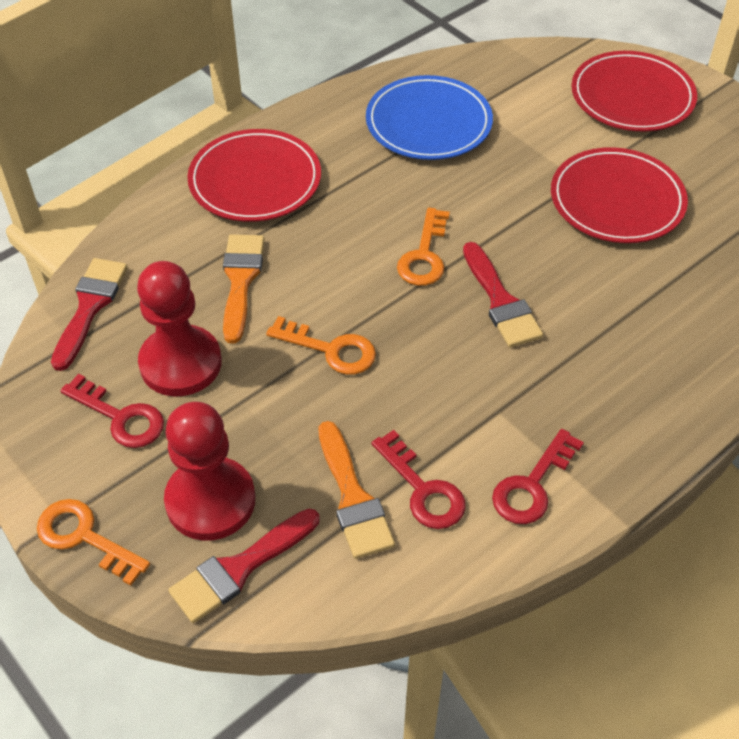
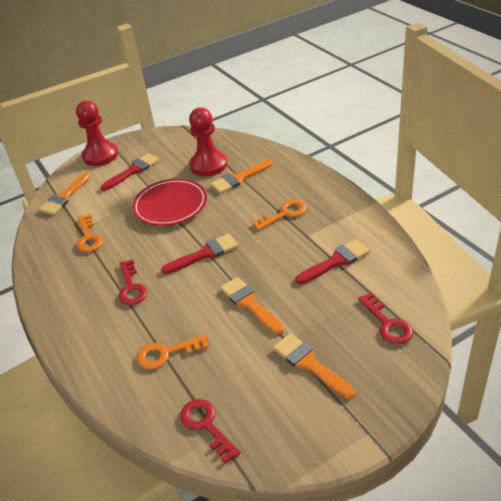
blue plate: [366,75,493,160] = 1 -> none = 0
orange brush: [223,234,264,343] [318,421,395,559] = 2 -> [39,172,91,215] [210,159,273,194] [220,277,284,334] [273,334,355,399] = 4
red plate: [187,129,321,222] [551,147,688,243] [571,51,697,132] = 3 -> [132,179,207,226] = 1

